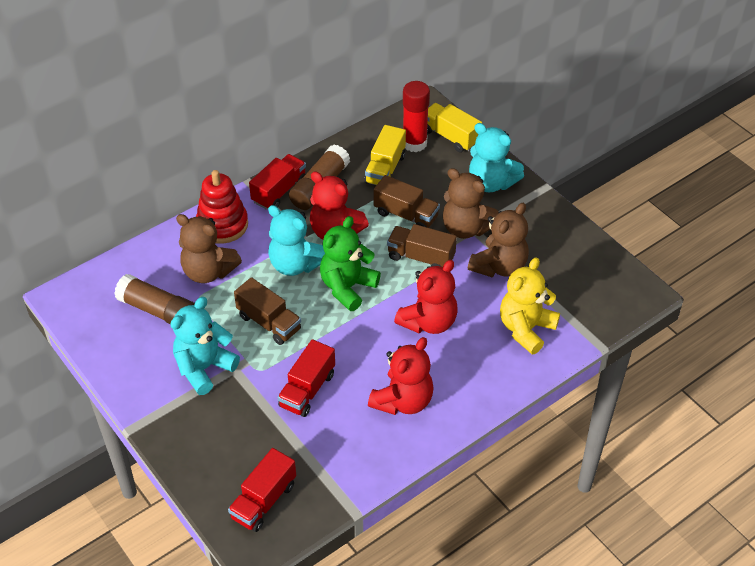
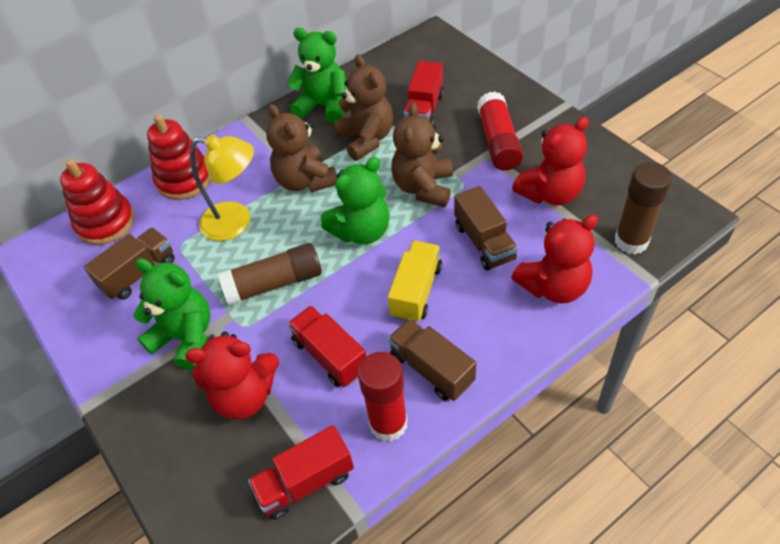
green teddy bear: [320,216,381,311] = 1 -> [133,258,211,370] [287,28,347,124] [321,157,390,244] = 3
red glue stick: [403,81,430,152] = 1 -> [358,352,408,441] [477,91,523,171] = 2
red stacking toy: [196,170,248,244] = 1 -> [60,159,135,245] [147,114,211,200] = 2
turquoise teddy bear: [170,297,240,395] [268,205,325,276] [469,123,524,192] = 3 -> none = 0
yellow lamp: none = 0 -> [190,134,254,241] = 1
yellow teddy bear: [500,257,560,354] = 1 -> none = 0
yellow truck: [364,125,406,185] [427,103,482,152] = 2 -> [388,241,442,323] = 1

